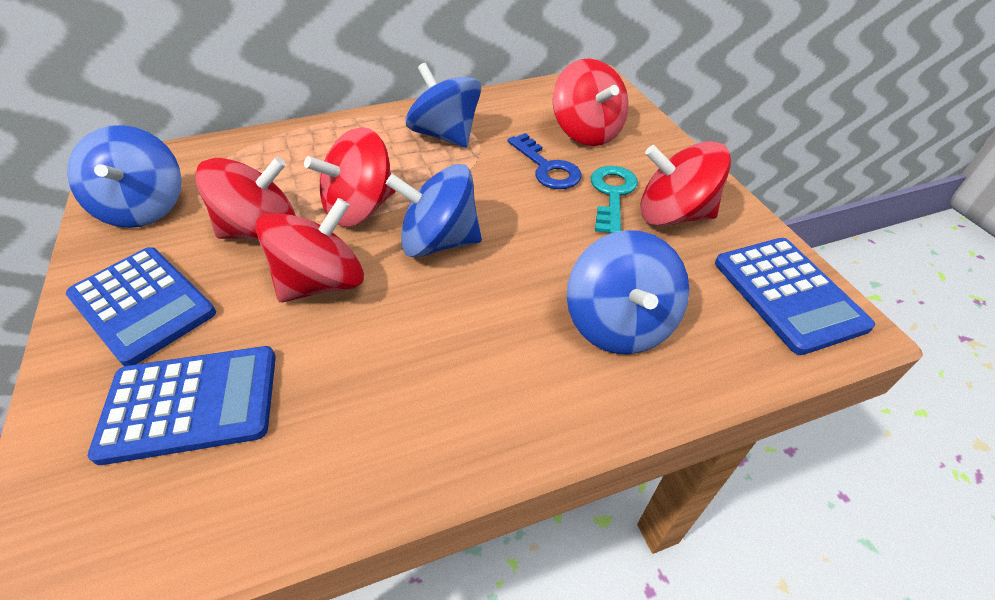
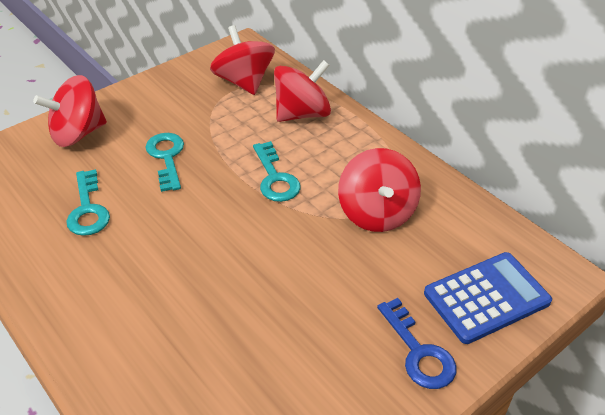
blue calculator: [66,247,216,366] [88,346,276,465] [715,238,875,355] = 3 -> [424,252,552,344] = 1
blue spinning top: [67,125,182,228] [386,164,482,258] [406,63,481,148] [567,230,689,354] = 4 -> none = 0
red spinning top: [195,157,296,240] [255,198,364,302] [304,127,395,227] [553,58,629,146] [640,141,731,226] = 5 -> [33,75,107,147] [210,25,275,95] [274,60,331,122] [338,148,421,232] = 4
turquoise key: [591,166,638,234] = 1 -> [66,169,110,236] [145,133,184,192] [253,141,301,202] = 3

